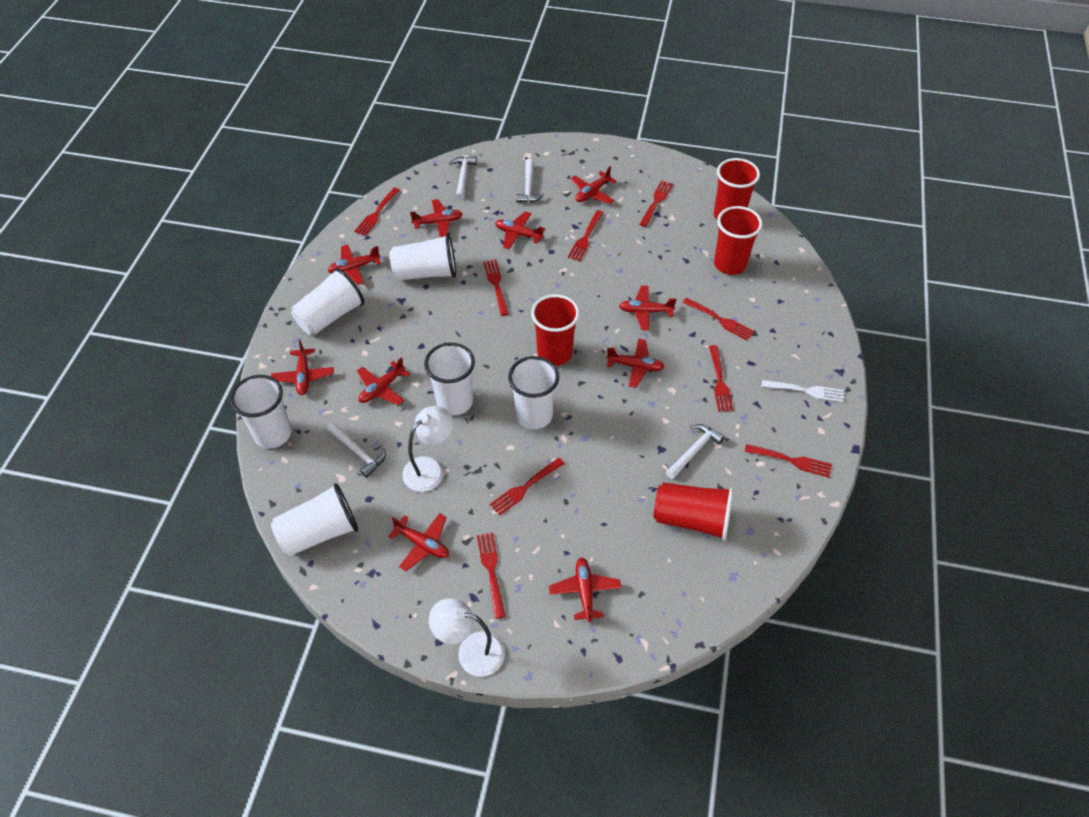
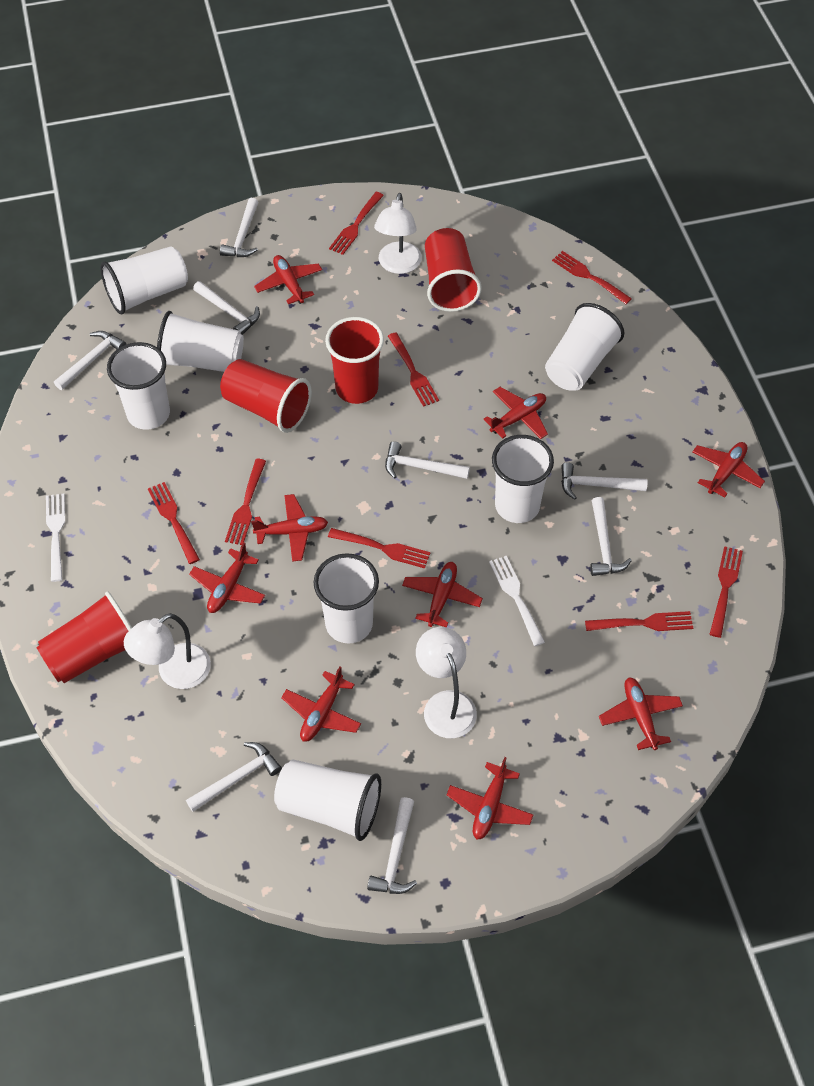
red fork: [354,188,400,236] [477,532,506,619] [483,260,509,316] [489,458,565,516] [568,210,604,261] [639,180,673,227] [682,297,754,341] [709,345,733,412] [745,444,832,477] = 9 -> [148,482,200,564] [225,459,266,545] [328,528,431,568] [329,192,384,255] [388,332,439,407] [552,251,632,304] [585,611,693,631] [710,546,743,638] = 8
red plane: [271,340,334,395] [328,244,381,285] [357,357,410,405] [388,513,449,571] [410,199,463,237] [495,211,545,249] [549,557,621,622] [570,166,617,204] [606,339,664,388] [619,285,677,331] = 10 -> [189,542,265,613] [251,494,328,562] [254,255,322,304] [281,666,361,742] [402,562,483,627] [446,757,533,840] [484,387,548,439] [599,677,683,750] [692,442,765,497] = 9
white cup: [230,375,291,448] [271,483,358,556] [291,268,364,335] [390,234,456,281] [424,343,475,415] [508,356,559,429] = 6 -> [100,246,188,314] [107,342,170,430] [157,311,244,372] [274,760,381,841] [314,553,379,643] [492,435,554,523] [545,303,624,391] = 7
white fork: [761,380,844,402] = 1 -> [46,494,65,582] [489,556,545,646] = 2
white hammer: [327,422,386,478] [449,156,477,200] [516,159,544,203] [666,424,725,479] = 4 -> [54,331,126,390] [186,742,282,812] [193,281,260,335] [220,198,258,257] [367,797,417,894] [385,441,470,479] [561,462,647,500] [590,497,632,576] = 8
white lamp: [402,406,453,492] [429,598,505,677] = 2 -> [124,613,211,689] [374,193,422,274] [416,627,477,738] = 3

